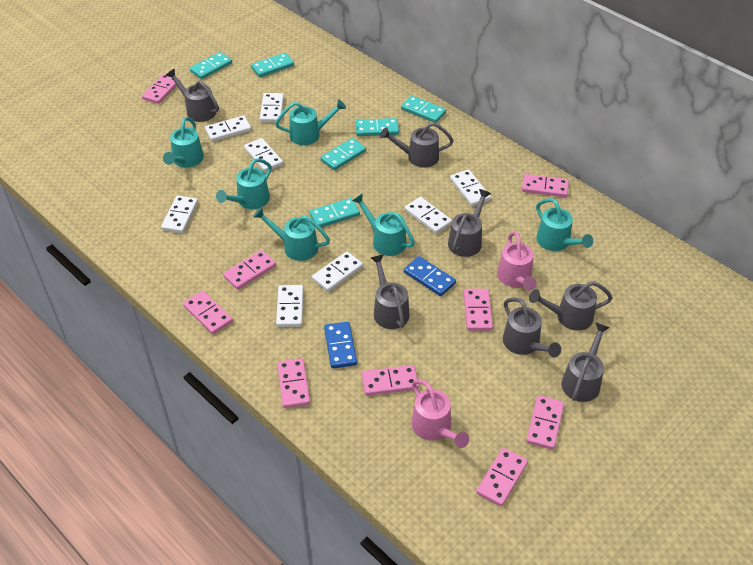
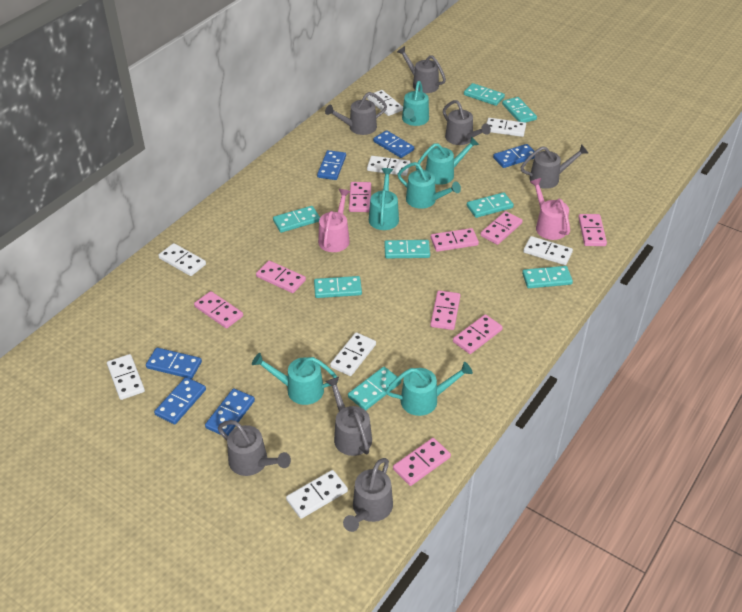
blue domino: [324,322,357,368] [404,256,456,296] = 2 -> [146,347,202,379] [154,377,206,424] [205,389,255,436] [317,150,346,180] [373,130,414,158] [493,144,535,168] = 6
turquoise domino: [190,52,232,79] [251,53,294,77] [309,198,360,227] [320,138,366,170] [356,118,399,136] [401,96,446,123] = 6 -> [273,206,320,233] [314,276,362,298] [348,367,401,411] [384,240,430,258] [464,83,505,106] [467,192,514,218] [502,97,537,123] [522,266,573,288] = 8

